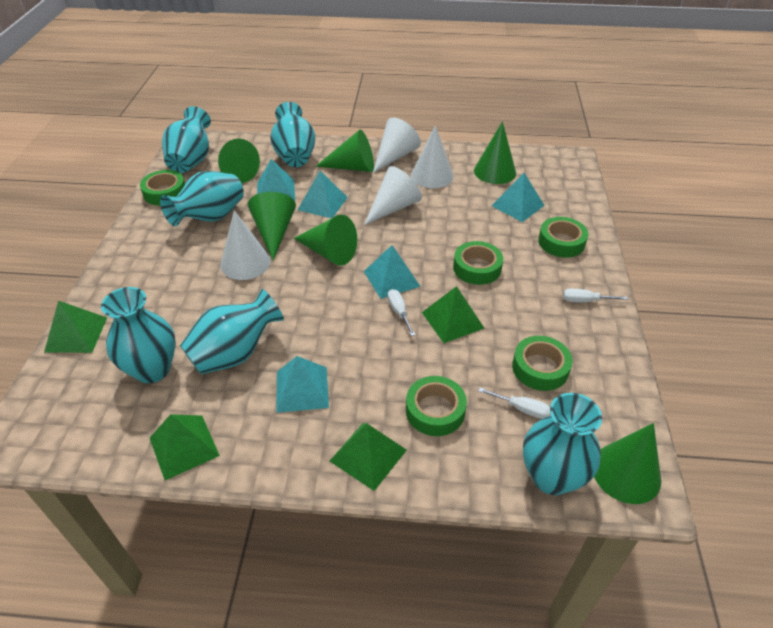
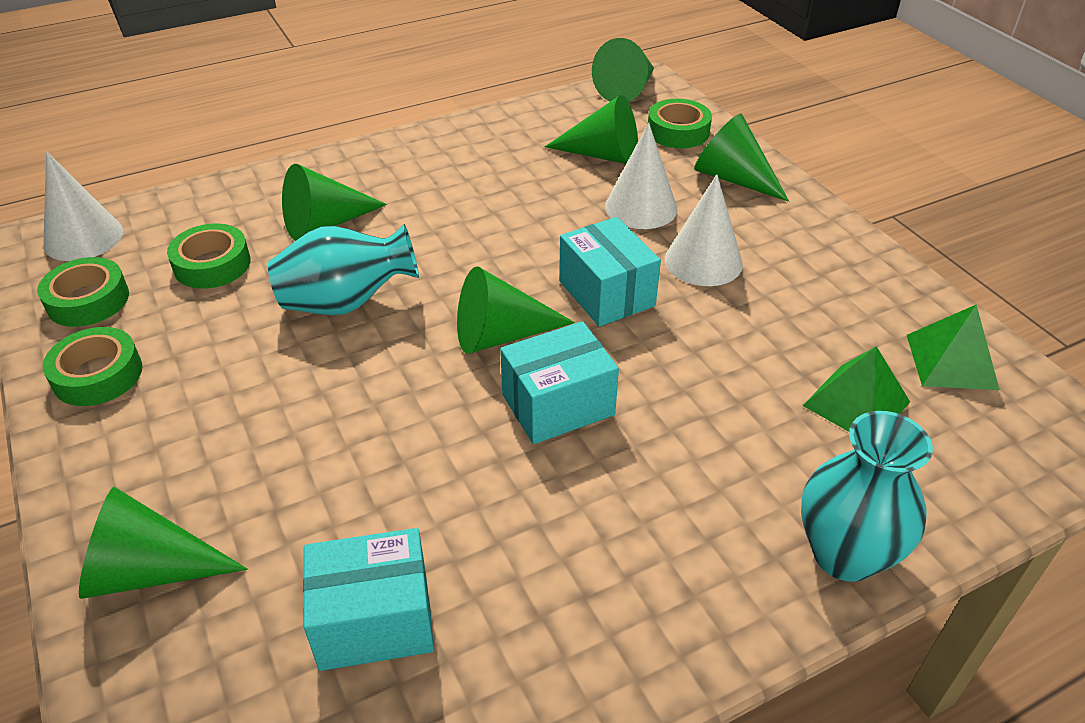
green pyramid: [44,301,107,353] [150,414,220,480] [330,423,407,491] [422,286,484,343] = 4 -> [803,346,910,432] [907,305,1000,390] = 2
green tape: [140,170,185,206] [406,376,467,436] [453,241,503,285] [512,336,573,391] [538,217,588,258] = 5 -> [37,257,129,327] [43,327,142,406] [167,223,251,289] [648,99,712,148] = 4
turquoise box: none = 0 -> [303,528,434,671] [500,321,619,444] [559,217,661,327] = 3
turquoise pyramid: [257,159,295,201] [276,356,329,413] [298,171,348,218] [364,245,421,299] [491,173,545,222] = 5 -> none = 0
turquoise vase: [101,287,176,383] [160,171,244,226] [162,106,211,173] [180,289,284,374] [270,102,315,167] [523,393,602,495] = 6 -> [268,224,419,315] [801,411,933,582] = 2
white cone: [220,210,271,280] [364,166,422,225] [373,118,421,173] [411,125,454,188] = 4 -> [43,152,123,261] [605,123,677,229] [665,174,743,286] = 3
white screwdriver: [387,289,415,336] [478,388,550,419] [563,289,627,302] = 3 -> none = 0

